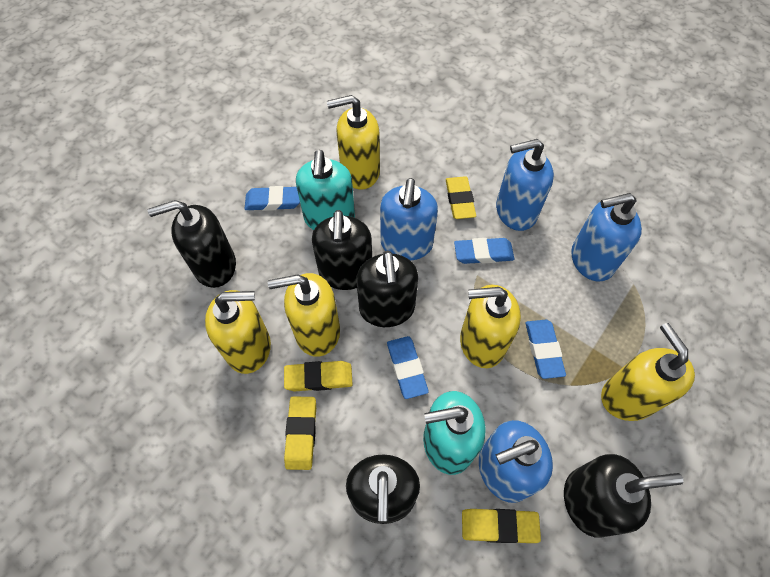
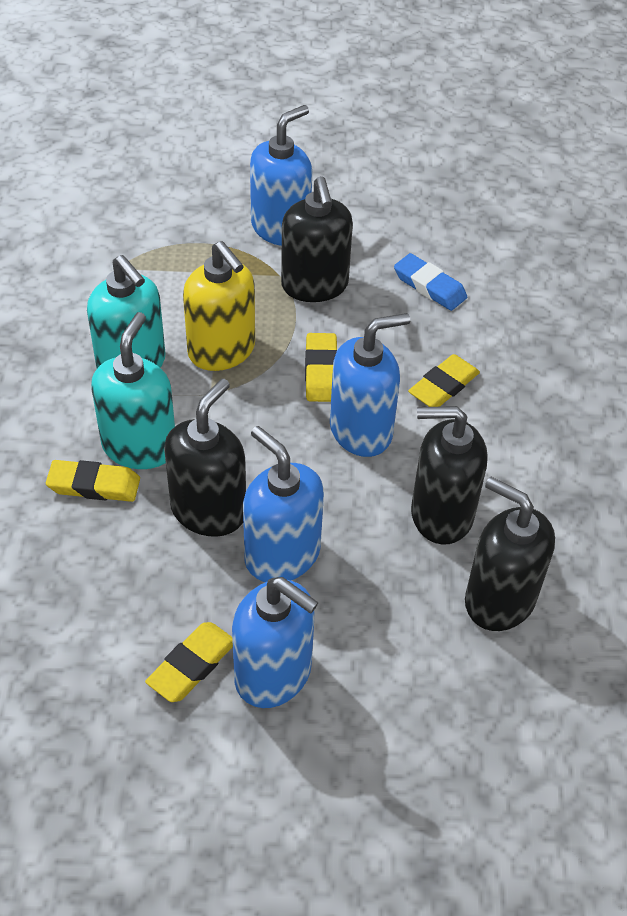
black soap dispenser: [148,200,236,288] [312,210,372,290] [346,454,420,524] [356,251,418,327] [564,454,684,538] = 5 -> [164,379,246,537] [281,176,353,302] [411,406,487,545] [465,477,555,631] = 4
blue eraser: [245,186,300,211] [387,336,429,399] [454,238,514,264] [525,320,566,379] = 4 -> [394,253,467,311] = 1
yellow soap dispenser: [205,290,271,374] [268,273,340,357] [327,95,380,189] [460,285,521,368] [601,323,695,421] = 5 -> [183,241,255,371] = 1

